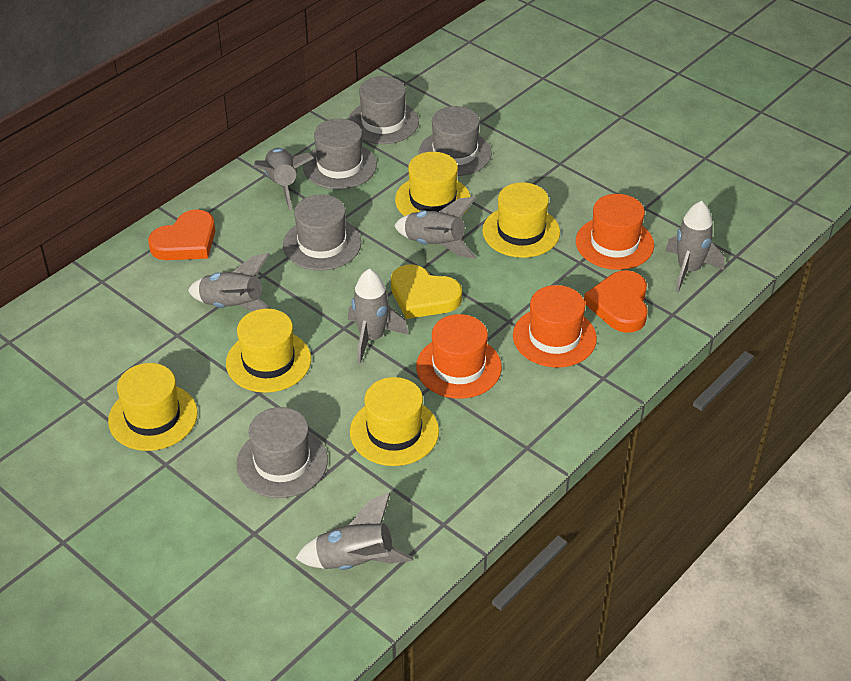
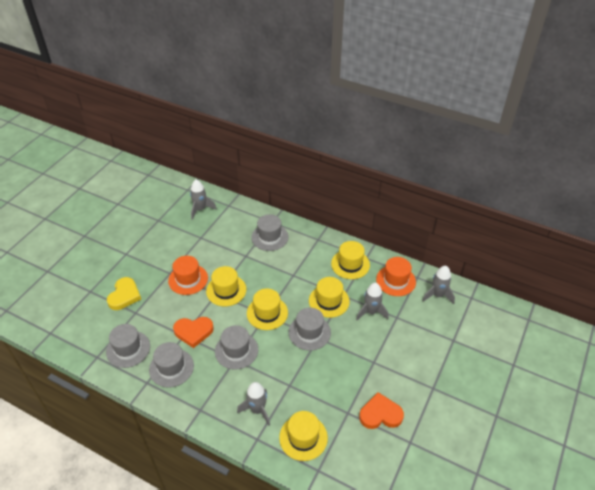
grey rocket: [188,253,271,311] [254,148,314,210] [295,492,414,570] [348,269,409,364] [394,197,477,259] [665,201,724,292] = 6 -> [190,179,217,220] [237,382,270,426] [356,283,389,320] [422,266,455,304] = 4
orange hat: [416,314,502,399] [513,285,597,367] [576,194,654,270] = 3 -> [168,256,208,295] [376,257,416,296] = 2

